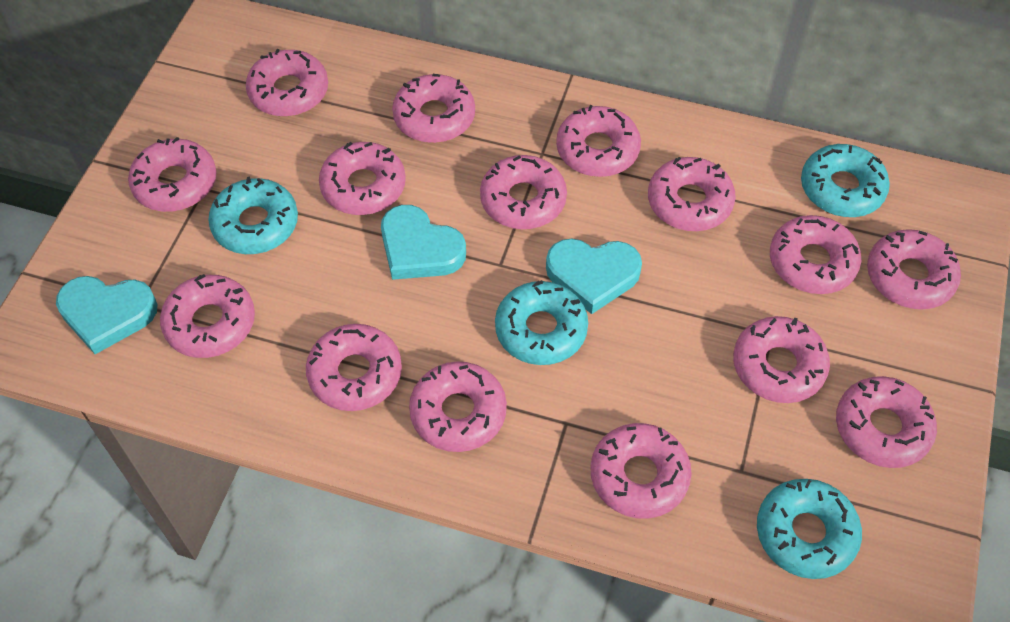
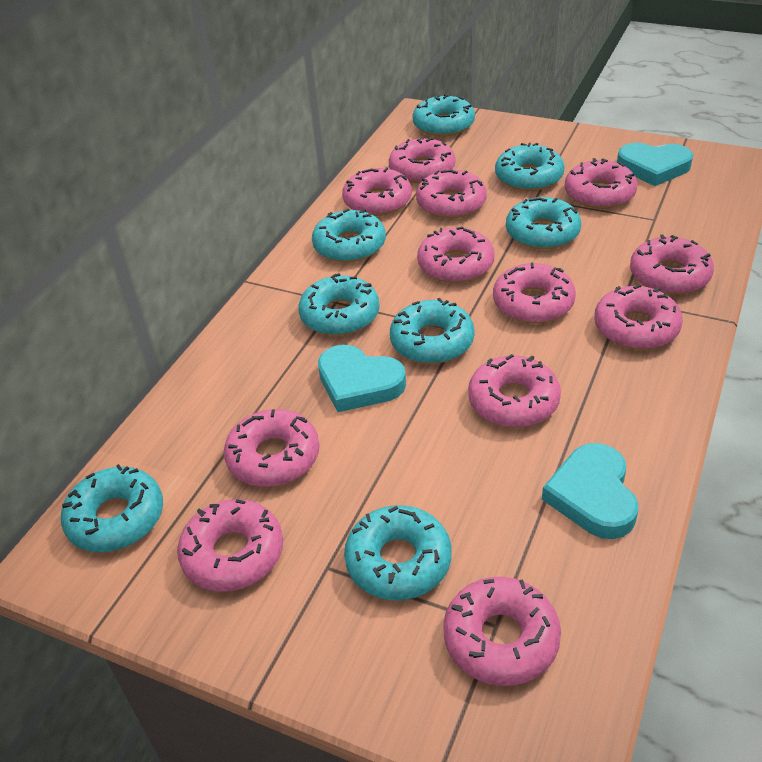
pink donut: [128,137,216,212] [160,274,255,358] [246,49,328,117] [306,324,402,411] [319,142,406,215] [392,74,475,143] [409,361,507,452] [480,155,567,229] [556,105,641,177] [590,423,692,519] [648,157,736,231] [733,316,830,403] [770,215,861,294] [836,376,937,468] [867,229,961,309] = 15 -> [177,499,283,592] [224,409,320,487] [342,168,412,216] [389,136,455,183] [416,170,487,218] [417,227,495,283] [443,577,561,686] [468,354,561,427] [493,263,576,323] [565,158,638,209] [594,284,683,350] [630,234,714,295] = 12
turquoise donut: [208,176,298,254] [495,280,588,365] [757,479,862,579] [801,144,890,217] = 4 -> [61,464,163,552] [298,273,380,336] [312,209,386,263] [344,505,451,600] [390,298,475,364] [412,94,475,137] [495,143,565,191] [506,197,581,250] = 8

